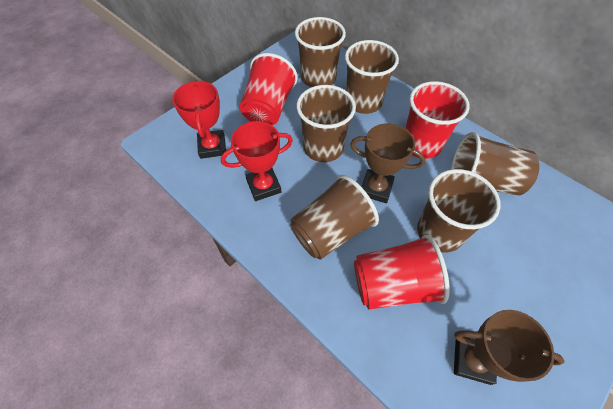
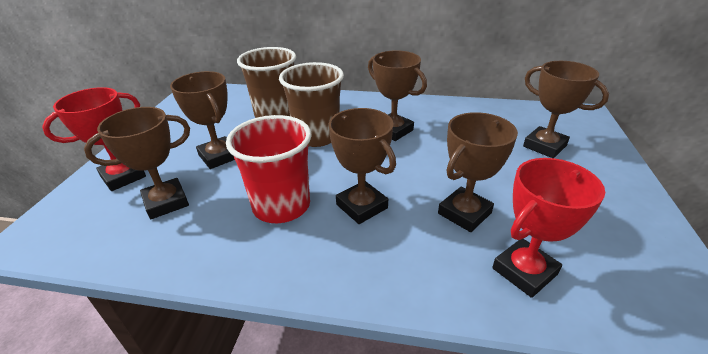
brown cup: [290,175,379,260] [295,17,346,87] [296,85,356,162] [345,40,399,114] [417,169,500,252] [451,132,539,195] = 6 -> [237,47,296,118] [279,62,344,147] = 2
brown trophy: [350,123,425,203] [454,310,564,385] = 2 -> [84,107,190,219] [170,71,235,169] [329,108,396,224] [368,50,427,141] [438,112,518,232] [523,61,609,158] = 6
red cup: [240,53,298,125] [354,235,450,310] [405,81,470,159] = 3 -> [226,115,312,223] = 1

